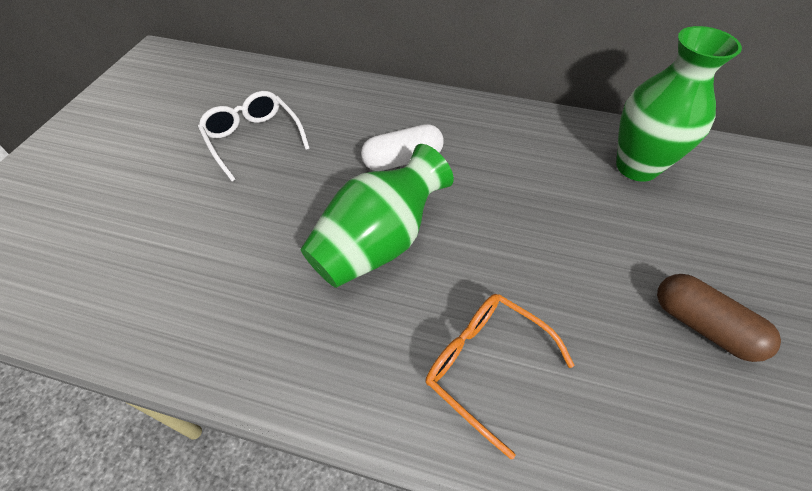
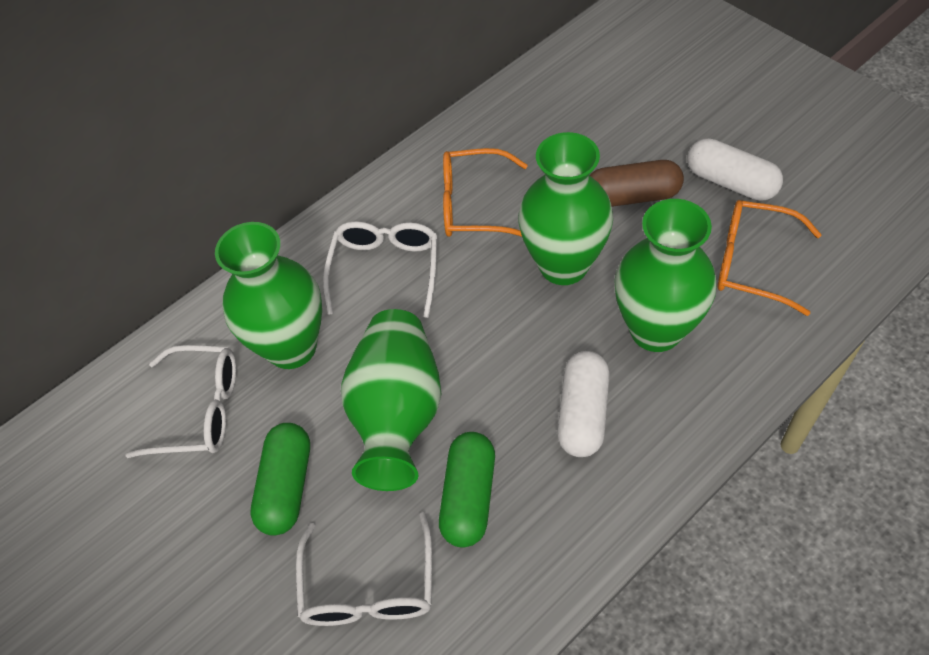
green capsule: none = 0 -> [250,423,310,536] [439,432,495,548] = 2
green vase: [301,144,454,288] [616,26,742,182] = 2 -> [215,222,322,369] [341,309,441,491] [518,132,613,285] [614,199,716,352] = 4
orange glasses: [425,294,574,459] = 1 -> [443,148,528,237] [717,200,822,316] = 2
white capsule: [361,124,444,171] = 1 -> [557,351,610,457] [687,138,783,201] = 2
white glasses: [198,91,310,182] = 1 -> [125,345,236,458] [296,512,432,626] [323,221,438,318] = 3

